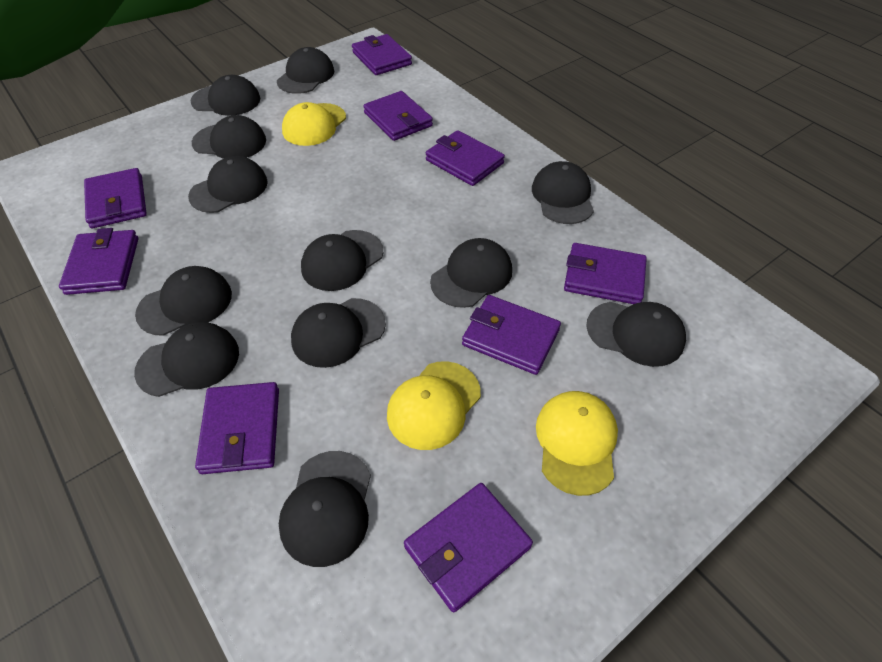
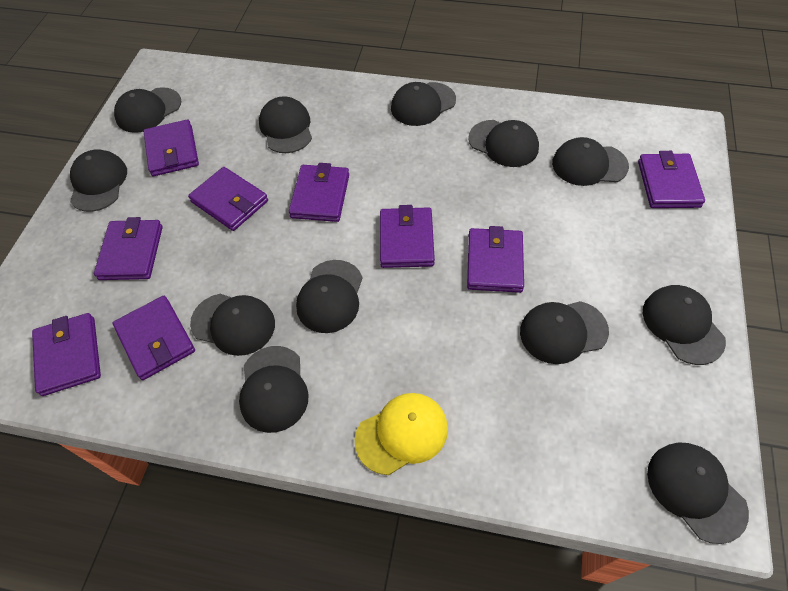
yellow cap: [282,102,346,146] [387,361,481,450] [536,391,618,496] = 3 -> [355,393,448,475] = 1

